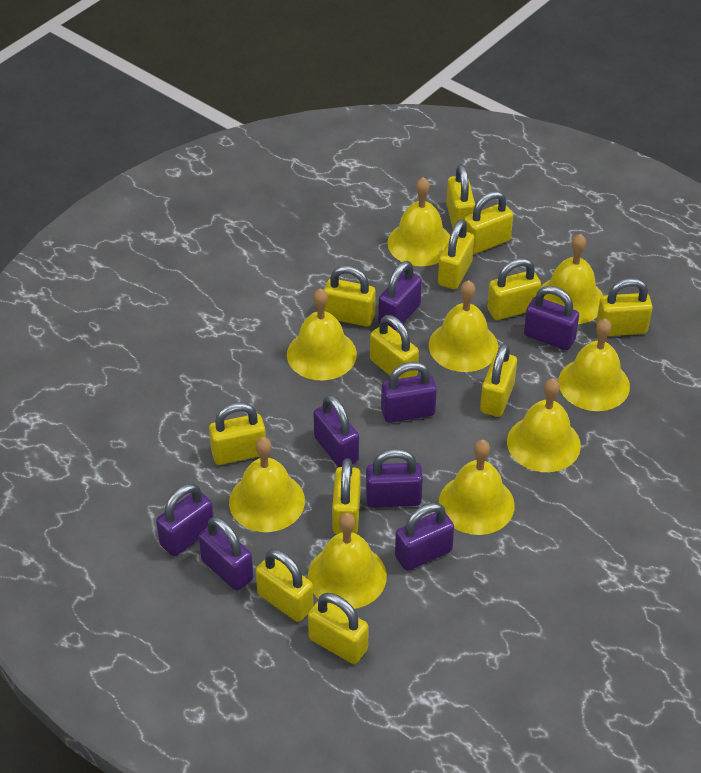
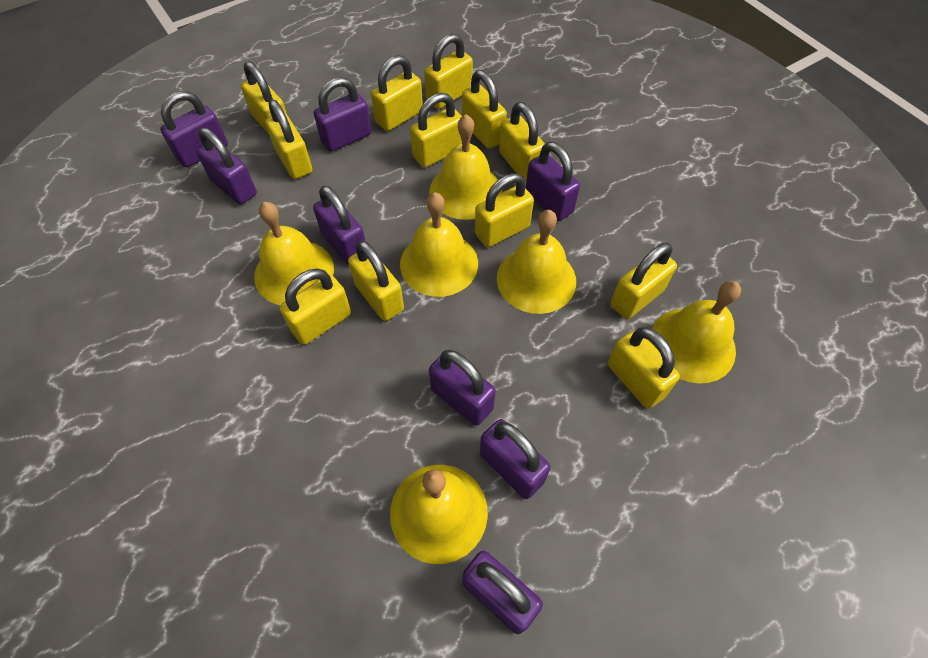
yellow bell: [229,437,305,532] [287,288,357,380] [308,513,387,609] [387,177,450,266] [429,280,498,372] [439,440,515,535] [507,379,581,472] [541,234,603,324] [558,318,630,411] = 9 -> [254,202,334,305] [390,465,488,564] [400,192,478,297] [429,114,502,220] [497,210,576,314] [651,281,741,384] = 6

